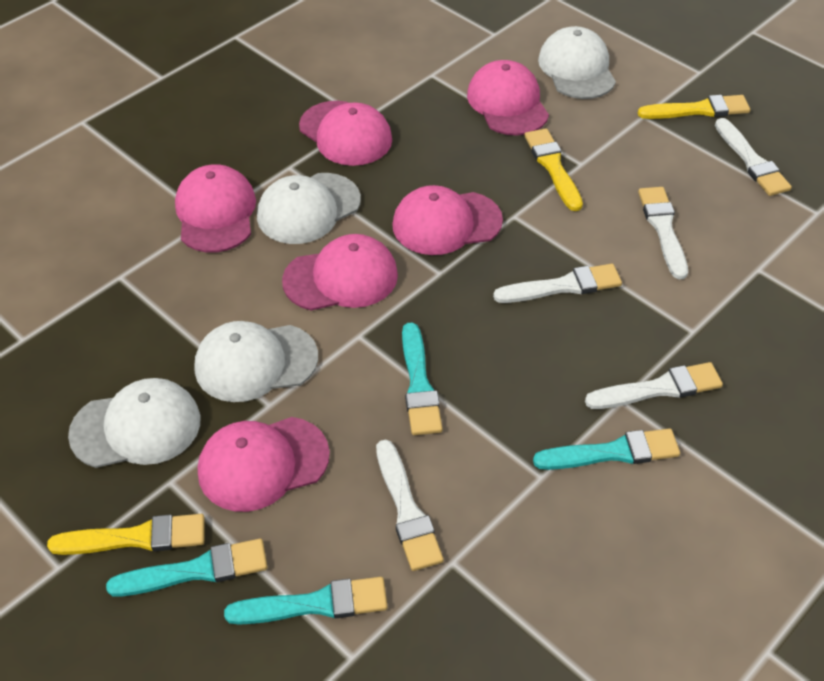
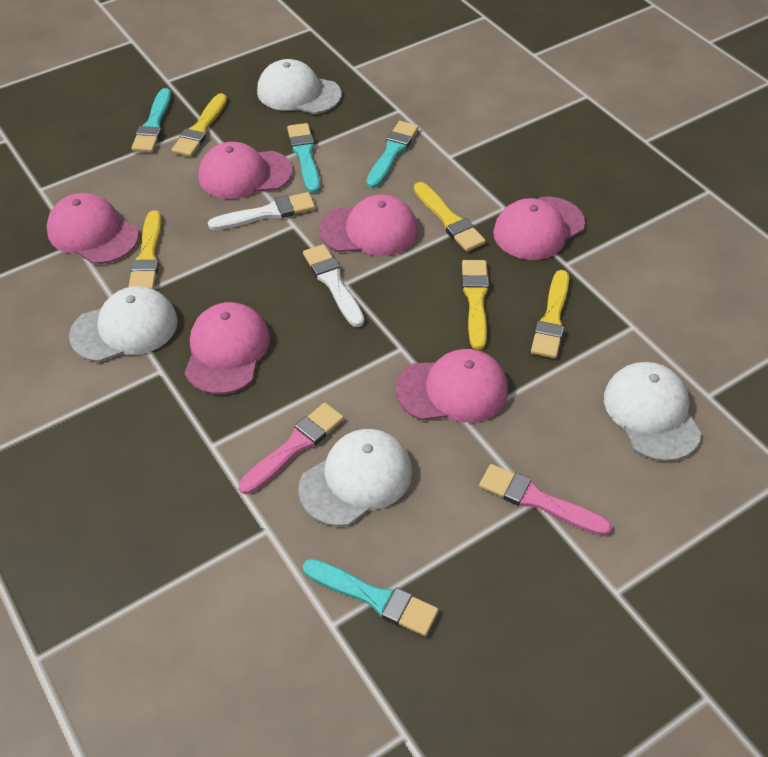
pink brush: none = 0 -> [238,403,344,494] [479,464,612,536] = 2
white brush: [376,439,444,571] [493,264,622,303] [585,362,723,409] [638,187,688,279] [715,118,792,196] = 5 -> [208,192,315,230] [303,244,364,327] = 2
yellow brush: [47,514,205,555] [524,128,583,211] [638,95,750,119] = 3 -> [129,210,162,290] [172,93,227,157] [414,182,486,252] [462,260,489,350] [531,270,569,358] = 5

